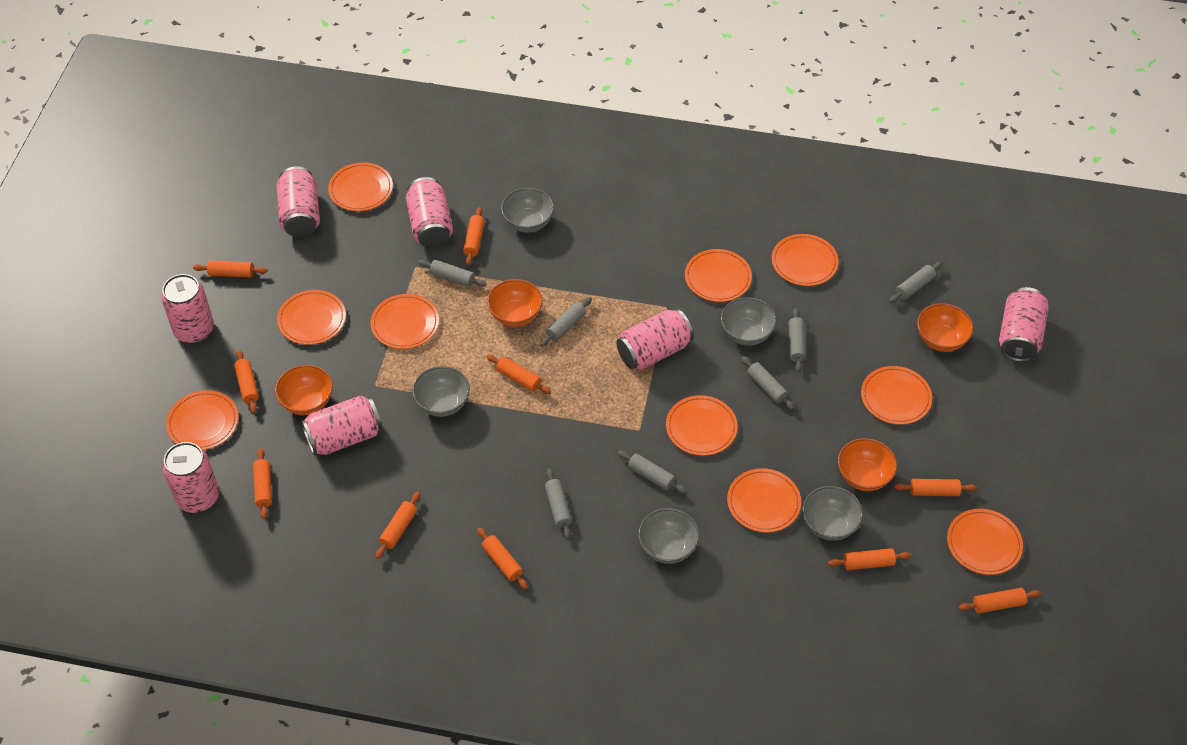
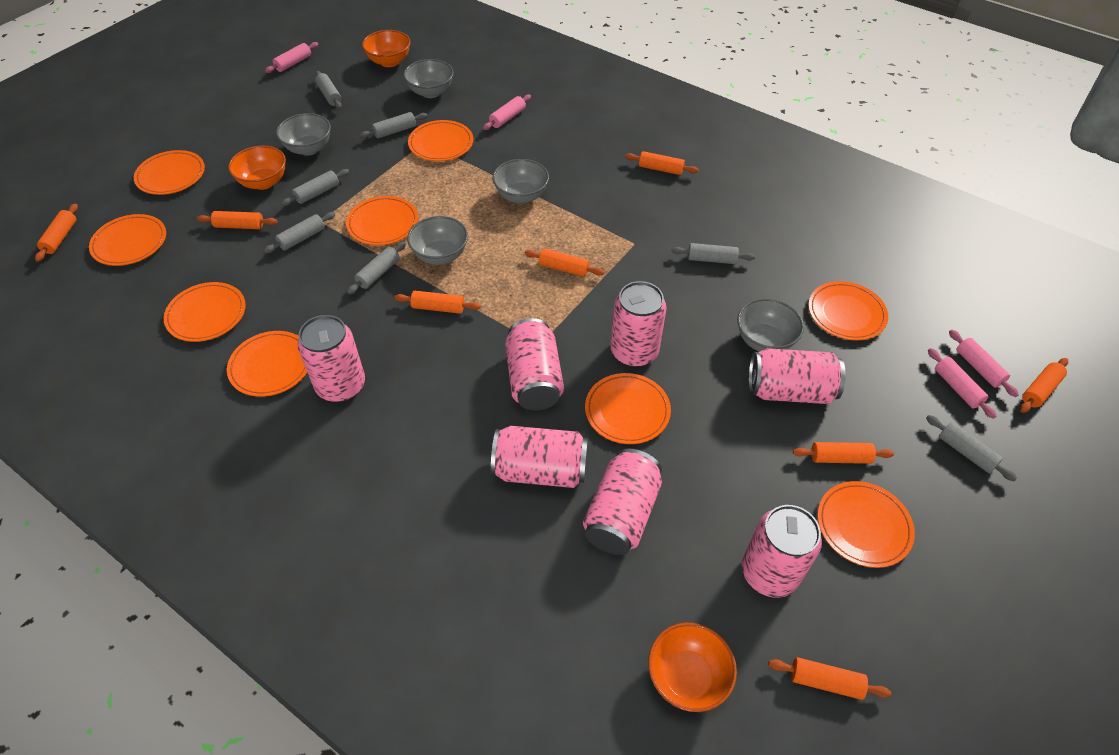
orange bowl: [275,365,333,415] [487,279,542,327] [838,438,897,491] [917,303,973,352] = 4 -> [228,146,286,190] [362,30,411,67] [648,623,737,712] = 3
orange plate: [166,390,238,450] [277,290,346,345] [328,162,393,211] [370,294,439,349] [666,395,738,456] [685,249,752,302] [727,468,801,533] [772,234,838,286] [861,366,932,425] [947,509,1023,575] = 10 -> [89,214,166,266] [134,150,205,195] [164,282,246,342] [227,331,307,397] [346,196,418,245] [408,120,473,161] [585,373,671,444] [808,281,888,340] [817,481,915,568] = 9
orange rolling pin: [193,261,268,277] [234,350,259,413] [253,448,272,519] [375,492,420,559] [463,207,485,265] [477,527,528,590] [486,355,551,394] [828,548,911,570] [894,479,977,496] [958,588,1042,613] = 10 -> [35,204,78,262] [197,211,278,229] [395,291,481,314] [525,249,604,277] [625,151,699,175] [768,657,891,700] [793,442,894,464] [1020,358,1068,413] = 8
pink rolling pin: none = 0 -> [265,42,318,73] [483,95,531,130] [928,348,997,419] [949,330,1019,397] = 4

